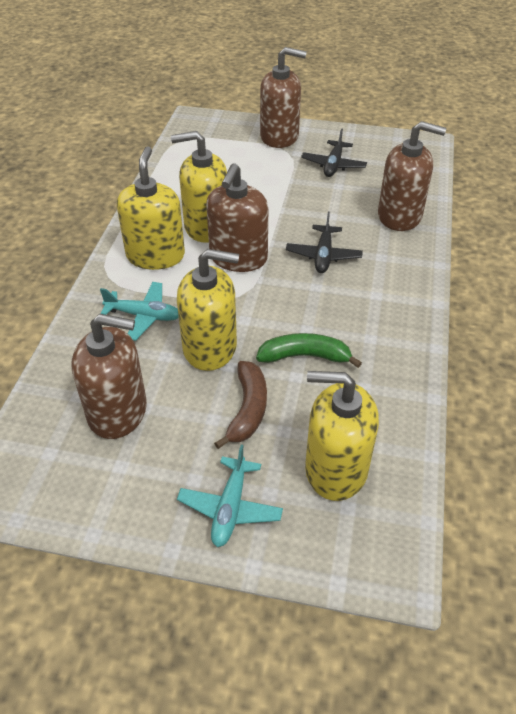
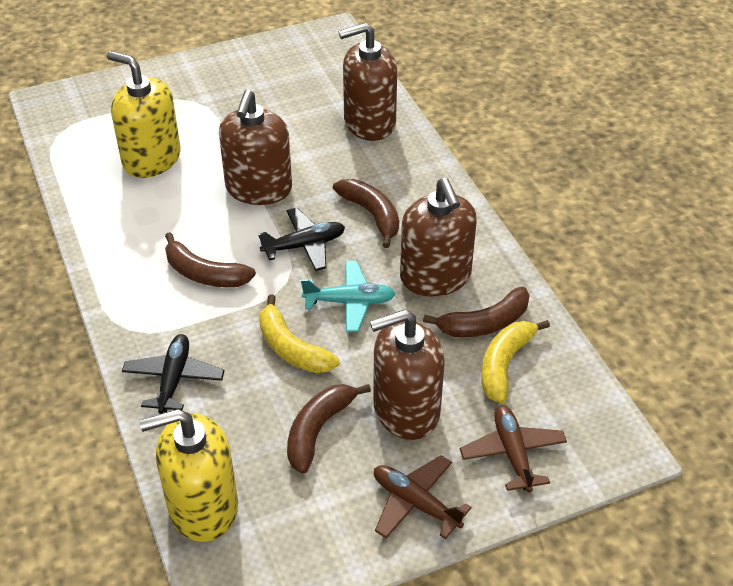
brown banana: [214,361,267,449] = 1 -> [165,232,256,287] [287,384,371,474] [333,179,399,248] [423,286,530,337] = 4
brown plane: none = 0 -> [374,455,472,539] [460,405,567,493] = 2
green banana: [256,333,362,368] = 1 -> none = 0
turquoise plane: [100,282,179,341] [177,445,283,547] = 2 -> [301,261,395,332] = 1
yellow banana: none = 0 -> [259,295,340,373] [481,320,550,404] = 2
yellow soap dispenser: [117,146,185,270] [171,131,227,243] [177,249,239,371] [305,371,379,501] = 4 -> [107,51,181,178] [139,409,238,542] = 2

